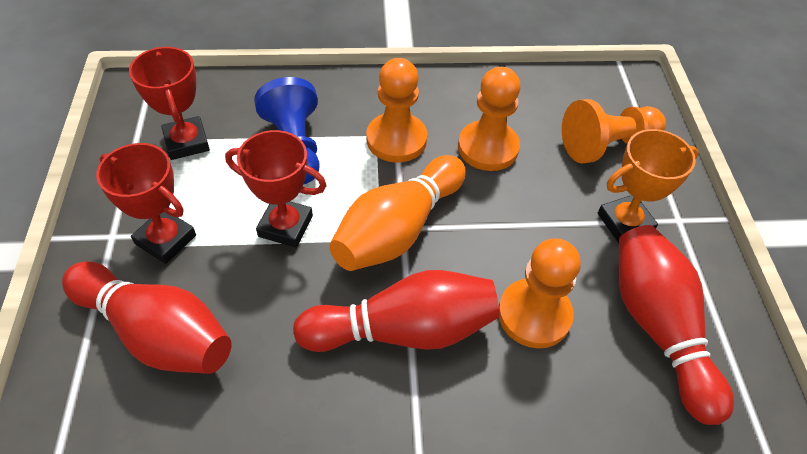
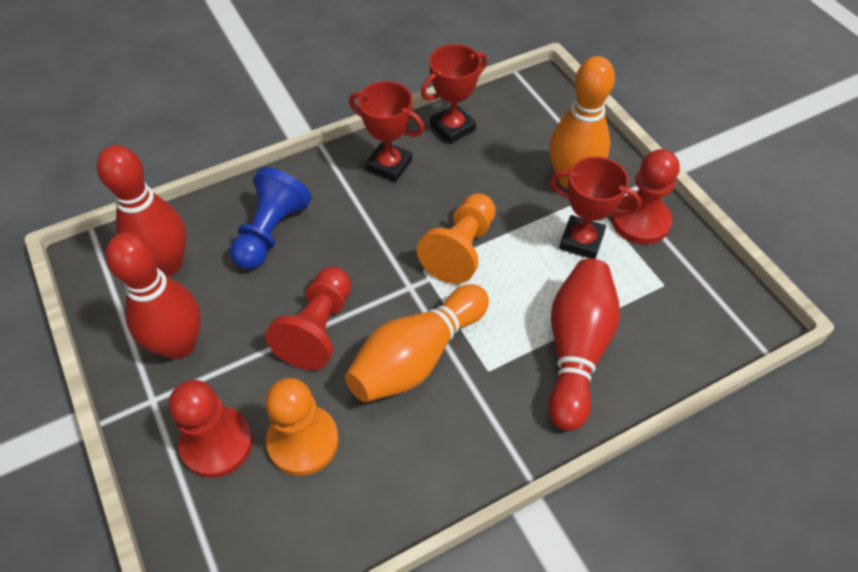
orange bowling pin: [329,155,466,271] = 1 -> [345,284,489,402] [549,56,615,189] = 2
orange pawn: [366,58,427,163] [458,67,520,171] [499,239,581,348] [562,99,666,164] = 4 -> [265,378,339,476] [417,193,496,284] = 2
orange trophy: [598,129,699,243] = 1 -> none = 0
red pawn: none = 0 -> [169,380,253,478] [265,267,351,370] [611,149,680,244] = 3

